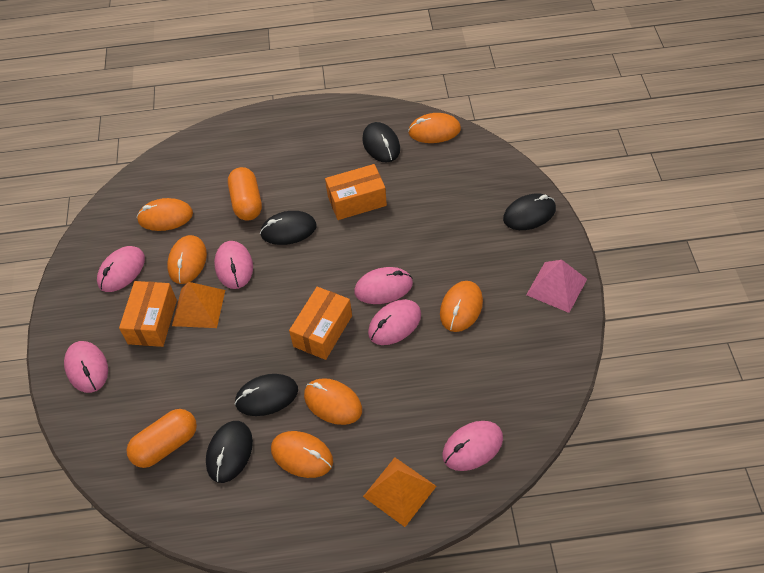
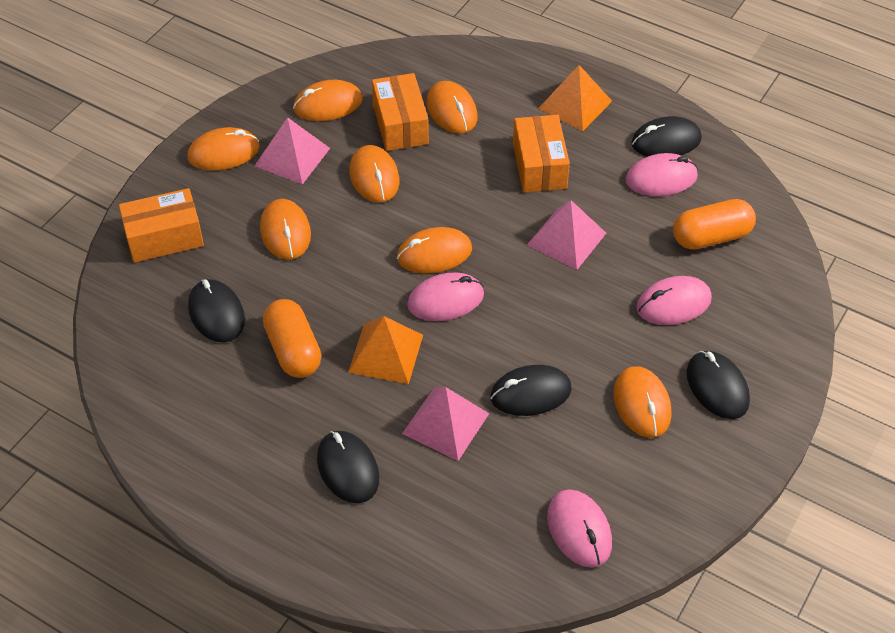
orange mouse: [137,198,193,231] [167,235,207,284] [271,431,333,478] [304,378,362,425] [408,113,461,143] [440,281,483,332] = 6 -> [187,127,259,170] [260,199,311,260] [293,80,363,121] [349,145,399,203] [397,227,472,273] [426,81,478,134] [613,366,672,438] = 7
pink mouse: [64,341,108,393] [97,246,145,292] [214,241,253,289] [354,267,413,304] [368,299,421,345] [442,421,503,471] = 6 -> [407,272,484,321] [547,489,612,568] [625,153,698,196] [636,276,712,325] = 4
pink pyramid: [526,260,587,313] = 1 -> [255,117,330,185] [402,387,489,461] [527,200,606,270] = 3

